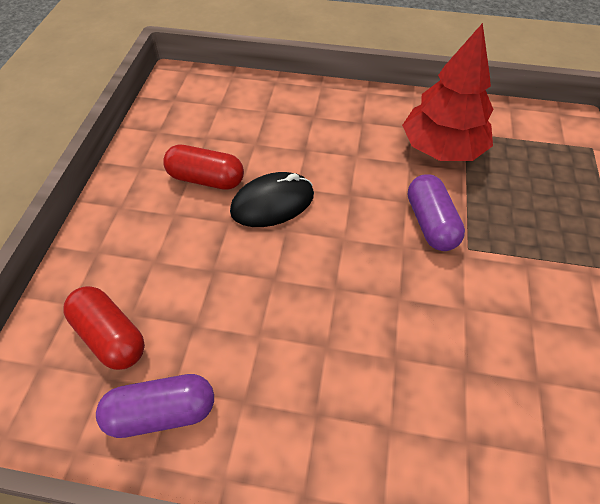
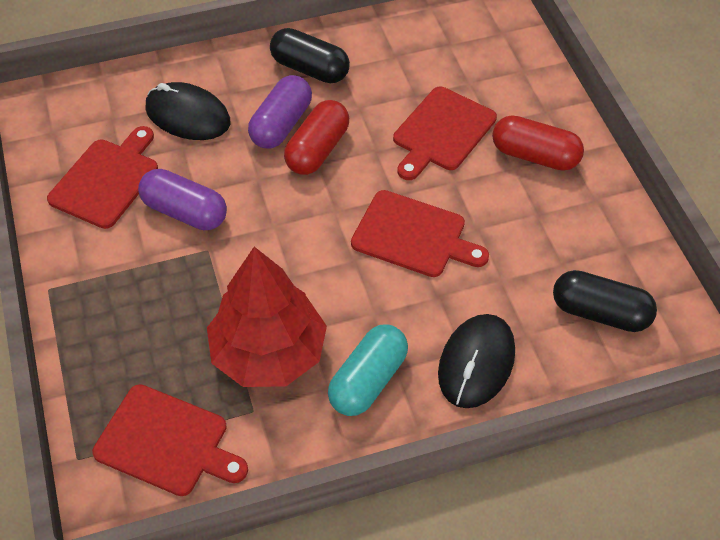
black capsule: none = 0 -> [270,28,350,83] [553,270,657,332] = 2
black mouse: [230,172,314,227] = 1 -> [145,82,230,140] [438,314,515,408] = 2
red cutting board: none = 0 -> [47,126,158,229] [92,384,248,496] [351,190,489,277] [393,87,497,180] = 4
turquoise capsule: none = 0 -> [328,325,408,416] = 1

